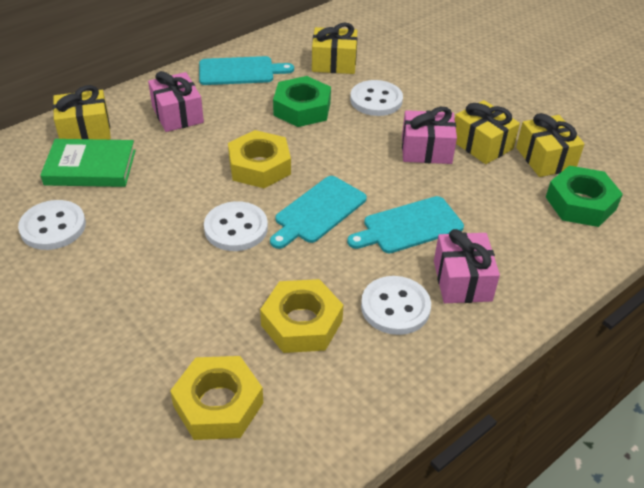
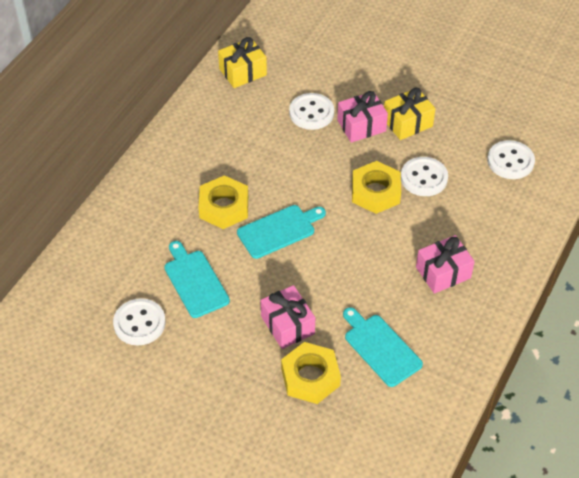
green book: [41,139,136,187] = 1 -> none = 0
green nut: [273,76,331,127] [546,166,623,227] = 2 -> none = 0
yellow gift: [53,85,111,140] [312,23,358,74] [455,100,520,164] [516,113,585,177] = 4 -> [218,37,267,88] [384,88,436,140] = 2

